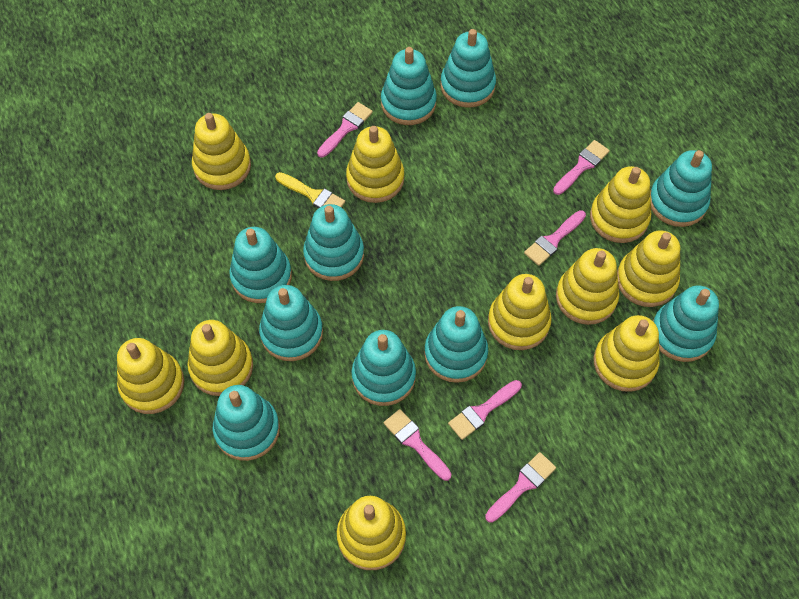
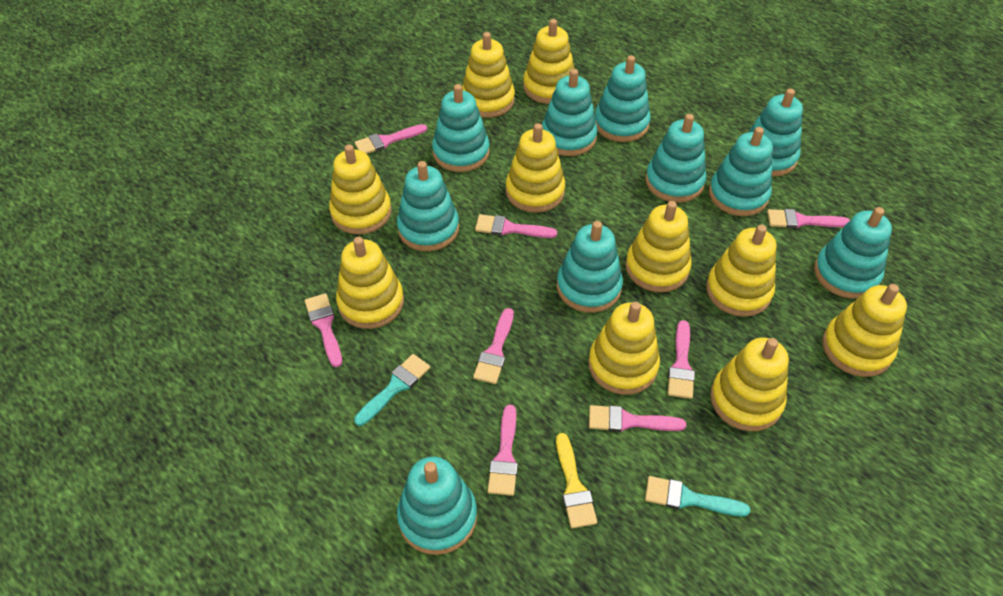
pink brush: [317,102,373,158] [384,409,451,481] [448,380,522,440] [485,452,556,523] [524,210,586,266] [553,140,610,195] = 6 -> [305,293,342,367] [355,124,427,154] [473,308,514,384] [475,214,557,238] [488,405,518,496] [589,405,686,432] [668,320,695,399] [767,209,850,229] = 8
turquoise brush: none = 0 -> [354,354,430,426] [645,476,750,517] = 2

